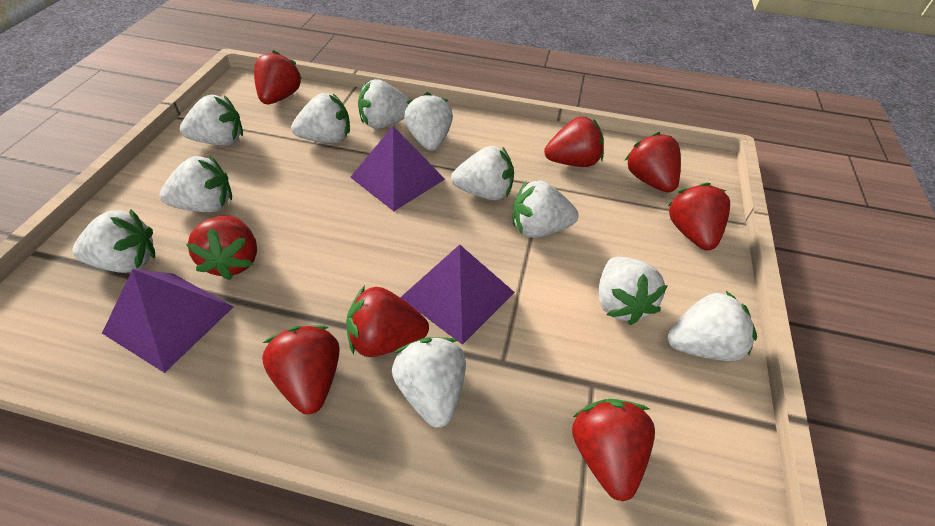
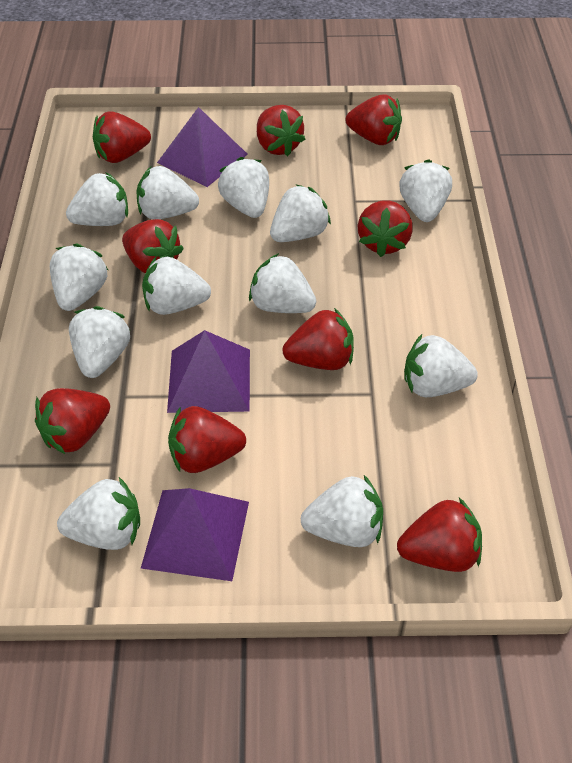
red strawberry: [186,216,257,280] [254,50,302,104] [262,325,340,414] [346,286,429,357] [544,116,604,167] [572,399,655,501] [625,132,681,193] [668,183,730,250] = 8 -> [35,388,110,454] [93,111,151,163] [122,219,184,273] [168,406,246,473] [257,105,305,156] [282,308,354,370] [346,94,402,145] [357,200,413,257] [397,498,482,572] = 9
white strawberry: [72,209,155,273] [160,156,232,212] [180,95,243,146] [291,93,350,143] [358,79,409,129] [392,337,466,428] [404,92,453,151] [451,146,514,200] [513,180,579,238] [599,257,668,325] [668,291,757,361] = 11 -> [50,244,108,311] [57,477,140,550] [66,172,128,226] [69,306,130,378] [136,166,199,219] [142,257,211,315] [218,157,269,218] [249,253,316,313] [270,185,331,242] [301,475,383,547] [399,159,452,222] [404,334,478,397] = 12

